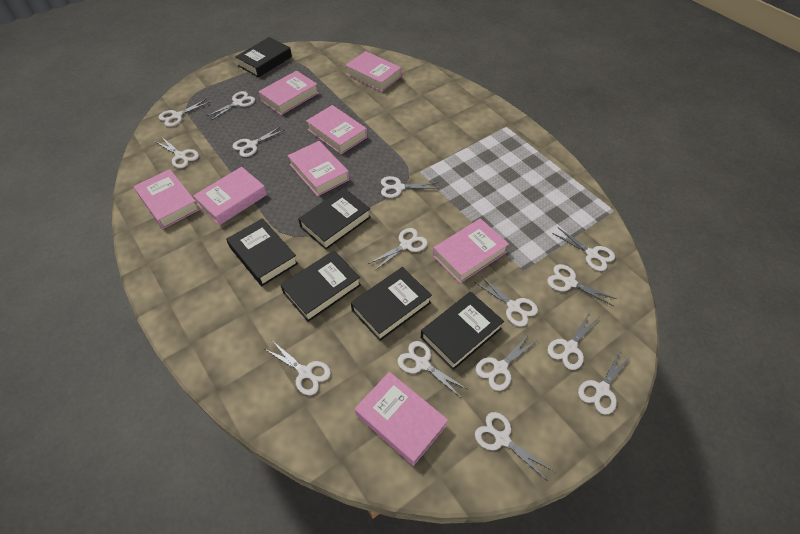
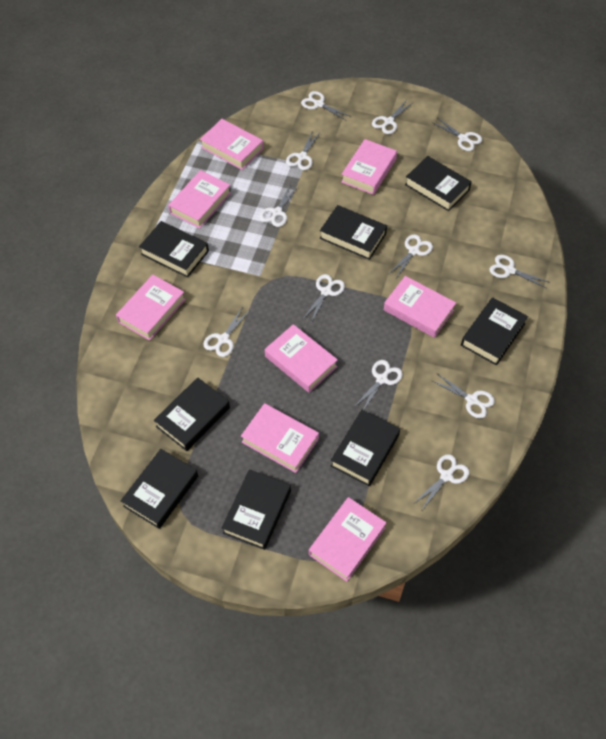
black book: [226,218,298,286] [235,37,292,78] [280,251,361,322] [298,188,371,250] [351,267,432,341] [421,291,504,370] = 6 -> [121,449,198,529] [139,221,209,278] [154,377,230,451] [222,469,291,550] [320,205,387,260] [331,410,400,486] [405,156,472,211] [461,297,528,366] = 8
white scissors: [154,137,199,168] [159,99,210,127] [207,91,255,120] [233,126,285,157] [265,342,331,395] [369,228,428,270] [381,176,439,198] [397,341,468,398] [474,275,538,326] [475,412,554,481] [476,335,538,391] [547,264,616,306] [548,313,598,370] [552,227,615,271] [578,351,632,415] = 15 -> [203,306,250,357] [259,184,298,227] [286,130,320,170] [301,91,351,120] [302,274,345,323] [353,360,403,410] [372,101,414,134] [390,234,433,278] [413,454,469,511] [432,374,495,418] [433,118,482,151] [490,255,549,288] = 12

